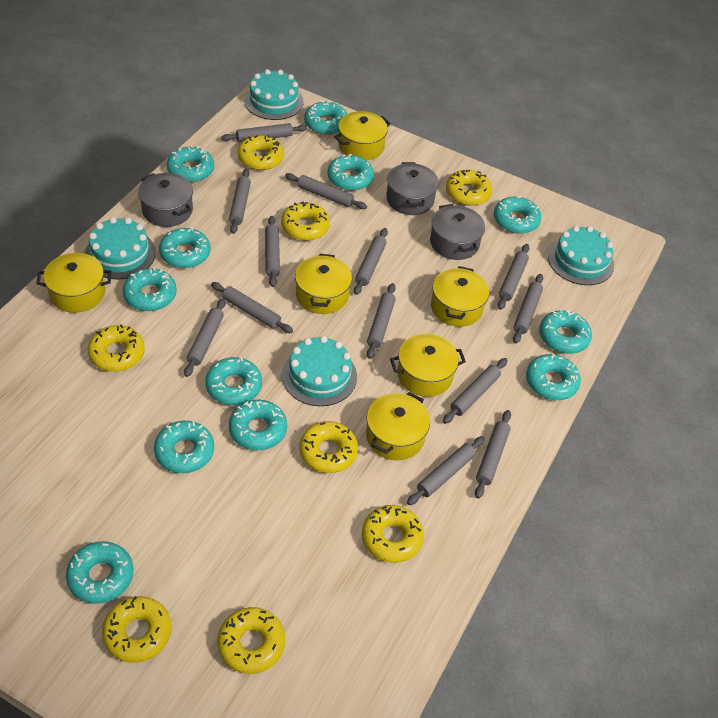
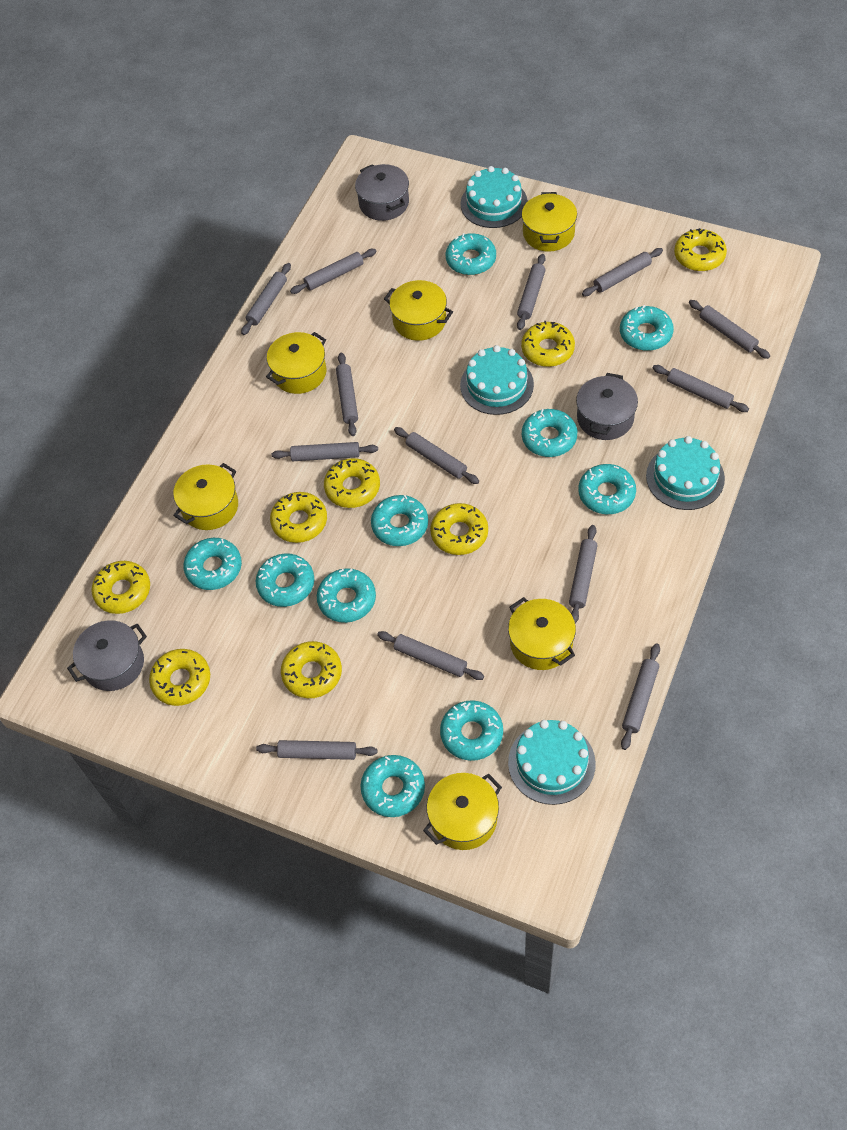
turquoise donut: [66,541,133,604] [123,268,177,311] [154,421,214,473] [159,227,210,268] [167,145,214,182] [205,357,262,405] [229,400,287,450] [304,101,347,135] [327,154,374,191] [494,196,541,234] [526,353,581,400] [539,309,592,354] = 12 -> [183,538,242,590] [256,553,314,607] [317,568,376,623] [360,755,425,817] [371,495,428,546] [440,700,503,761] [446,233,496,275] [522,409,577,457] [578,464,636,514] [620,305,674,351] = 10

